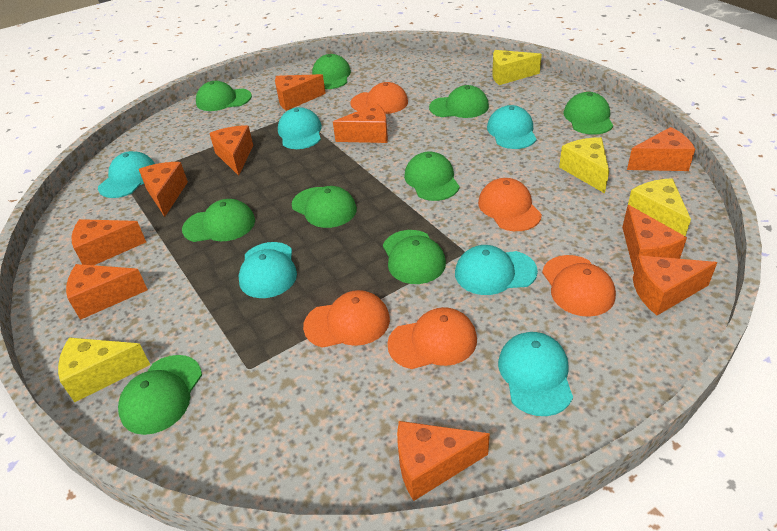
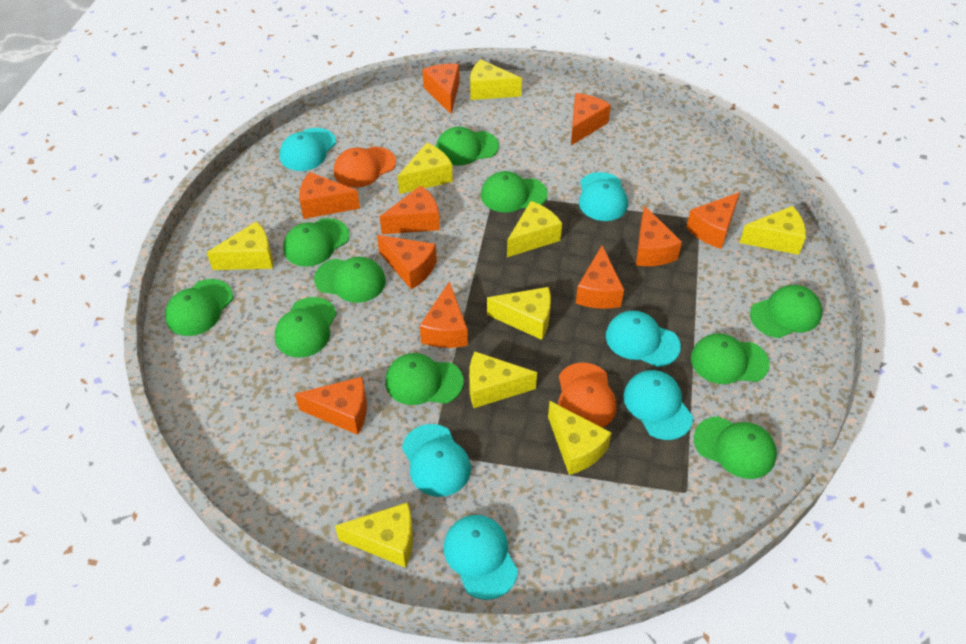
green cap: [118,355,202,435] [182,199,255,242] [196,81,252,111] [292,186,357,228] [312,54,351,89] [383,230,446,284] [404,151,460,201] [429,85,489,118] [563,92,613,135] = 9 -> [165,279,233,336] [275,297,337,358] [283,218,349,267] [314,257,386,303] [385,353,464,405] [436,127,499,166] [481,171,548,213] [691,333,770,384] [694,416,777,479] [750,285,822,338] = 10
orange cap: [303,290,390,348] [350,82,408,114] [387,307,477,369] [478,178,542,231] [542,255,616,317] = 5 -> [333,147,396,188] [558,362,616,428] = 2
yellow cheese: [58,337,151,402] [492,50,542,85] [559,137,609,193] [628,178,691,236] = 4 -> [206,221,273,270] [335,502,413,568] [397,143,453,194] [469,352,537,408] [470,59,522,100] [487,287,551,340] [507,201,562,257] [548,401,612,475] [739,206,806,255] = 9

